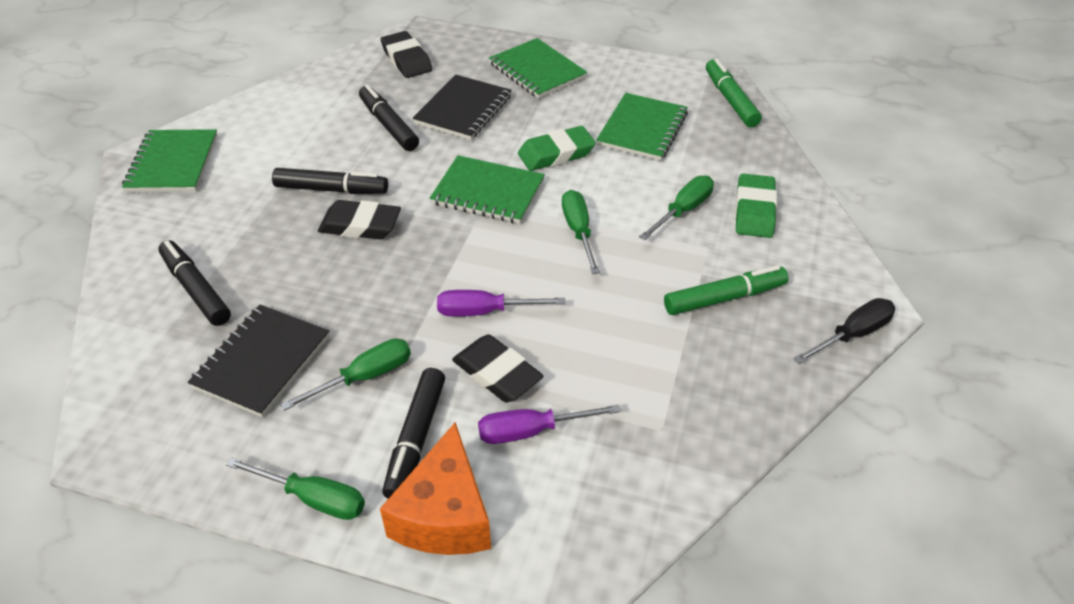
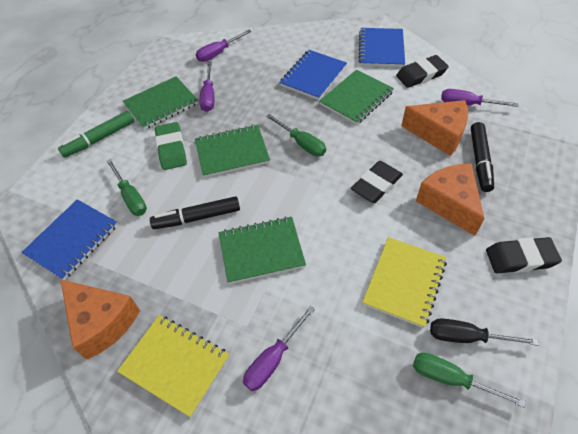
black marker: [158,240,231,326] [272,168,388,194] [359,85,419,151] [382,368,445,499] = 4 -> [150,196,240,229] [471,122,494,192] = 2
black notebook: [188,305,329,417] [413,75,512,140] = 2 -> none = 0
blue notebook: none = 0 -> [21,199,118,280] [279,50,347,100] [359,28,405,67] = 3
green eraser: [518,126,596,171] [735,174,777,238] = 2 -> [155,122,187,170] = 1
green marker: [664,265,788,315] [706,58,762,127] = 2 -> [58,111,134,157] = 1
green screwdriver: [226,457,365,520] [280,339,411,411] [562,190,600,274] [639,176,714,240] = 4 -> [106,159,147,216] [266,114,326,157] [413,352,526,408] = 3
orange cheese: [380,422,491,555] = 1 -> [60,279,140,360] [401,100,468,156] [416,163,485,236] = 3
purple screwdriver: [437,290,565,316] [478,404,621,444] = 2 -> [196,30,252,62] [200,62,214,112] [243,306,315,391] [441,89,519,107] = 4
yellow notebook: none = 0 -> [117,315,229,417] [362,237,447,328] = 2

